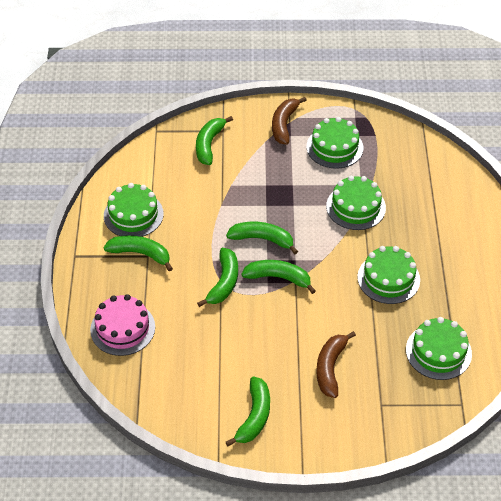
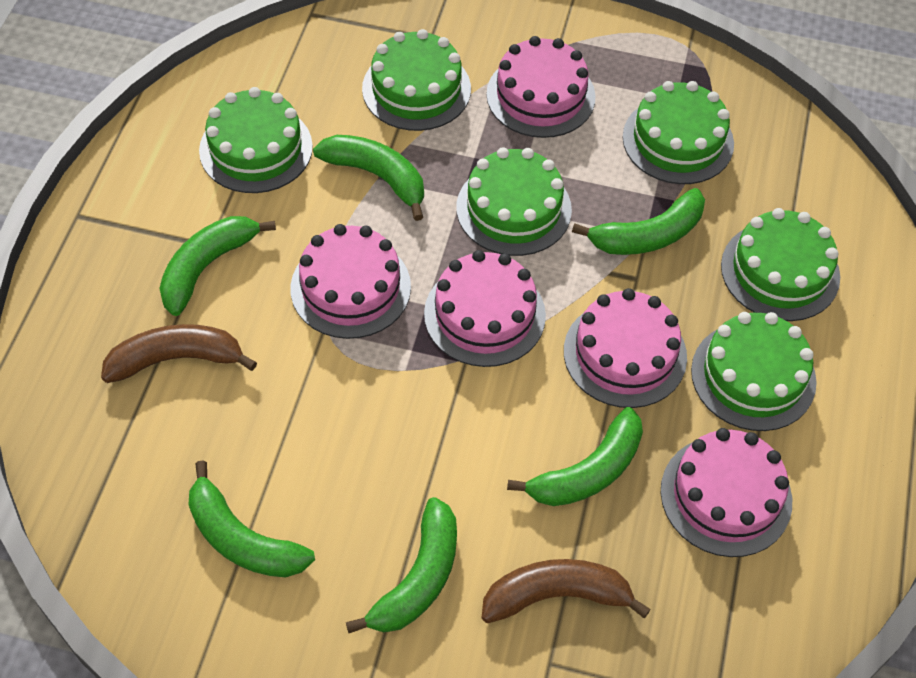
green cake: [104,183,164,237] [306,117,363,169] [326,176,386,230] [357,246,420,304] [406,317,472,380] = 5 -> [199,87,313,193] [362,29,471,131] [456,147,572,256] [623,81,734,184] [691,312,817,431] [721,208,840,321] = 6
pink cake: [90,294,155,356] = 1 -> [290,224,411,339] [424,250,546,367] [486,36,596,138] [564,288,687,408] [661,428,792,557] = 5

